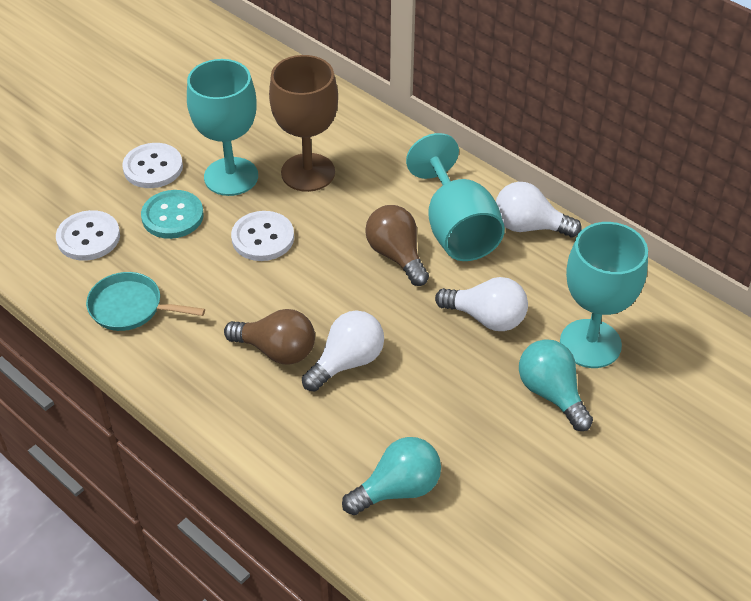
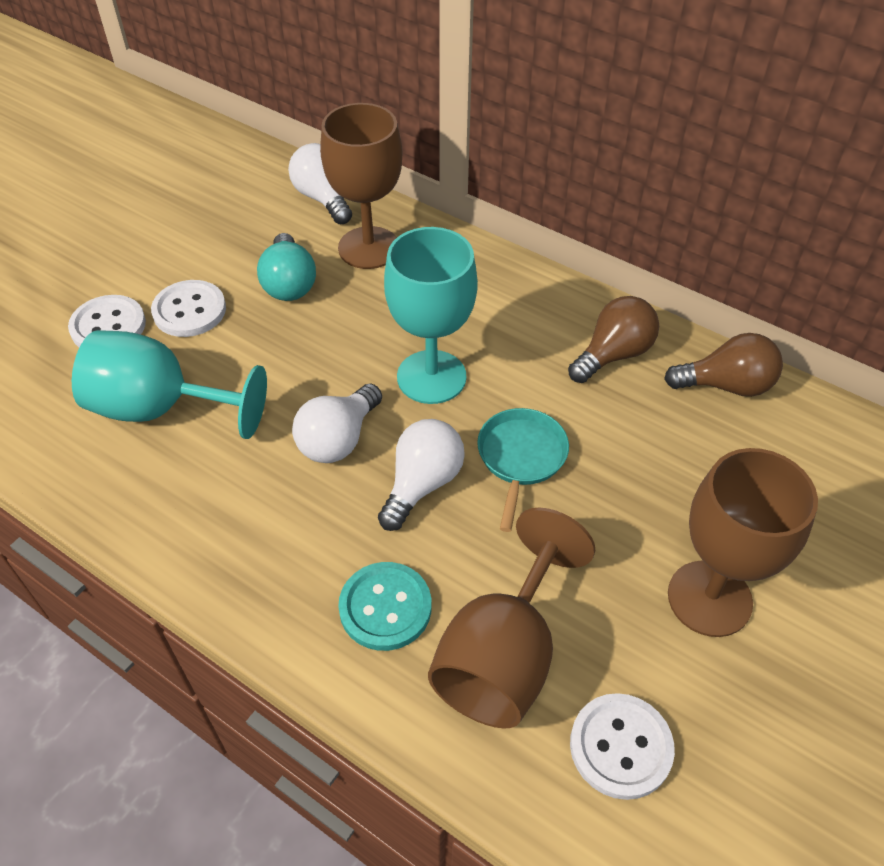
brown goblet: [269,55,338,192] = 1 -> [320,103,403,269] [428,508,595,729] [668,448,818,637] = 3
turquoise goblet: [187,59,258,196] [406,133,505,261] [560,222,648,368] = 3 -> [72,330,267,439] [384,227,478,404] = 2
turquoise light bulb: [342,437,441,515] [519,339,593,431] = 2 -> [257,233,316,301] = 1

